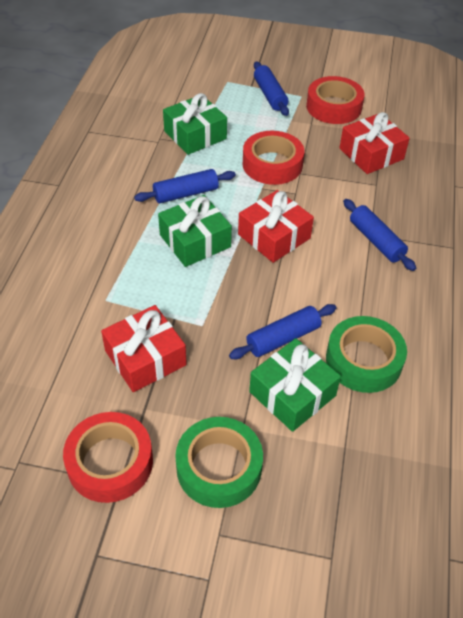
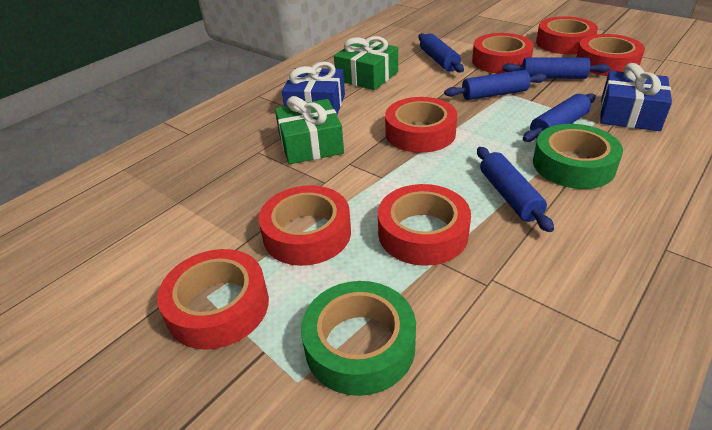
blue gift: none = 0 -> [282,62,345,115] [600,63,672,131] = 2
blue rolling pin: [134,169,236,203] [229,304,336,359] [254,61,289,116] [343,199,416,271] = 4 -> [418,33,464,73] [444,70,547,100] [477,147,554,232] [502,57,610,79] [523,93,596,142] = 5
green gift: [158,195,232,267] [163,93,227,155] [249,338,341,432] = 3 -> [275,96,344,164] [334,36,398,90] = 2
red gift: [101,305,187,392] [238,190,314,263] [339,112,410,174] = 3 -> none = 0
red tape: [63,412,153,503] [243,131,304,185] [306,76,365,124] = 3 -> [157,249,269,350] [259,185,351,266] [378,184,471,266] [385,97,458,153] [472,33,534,74] [536,16,598,54] [576,34,645,76] = 7

